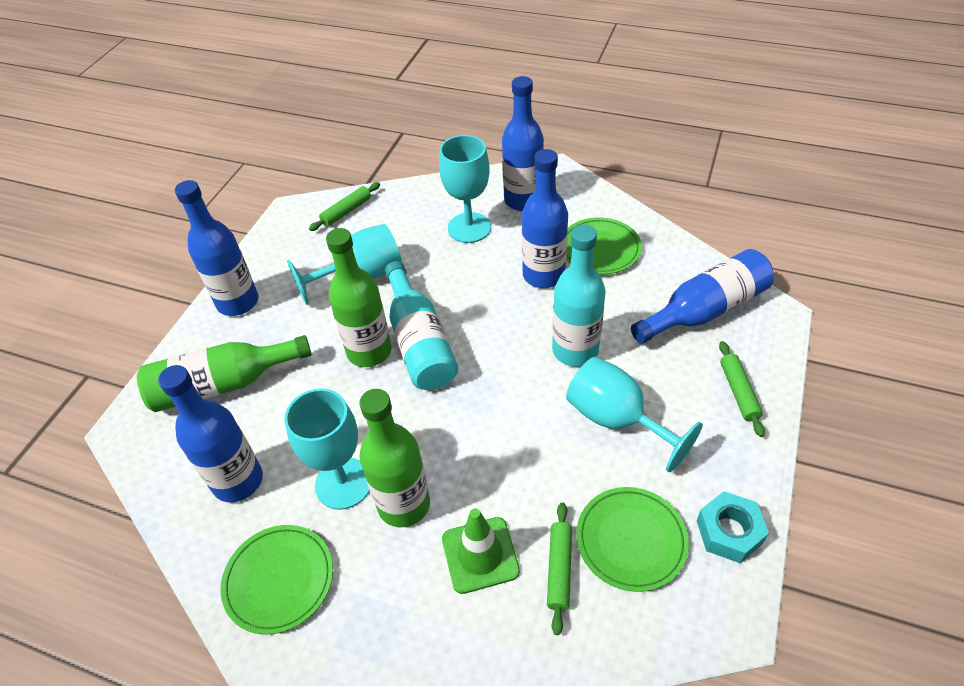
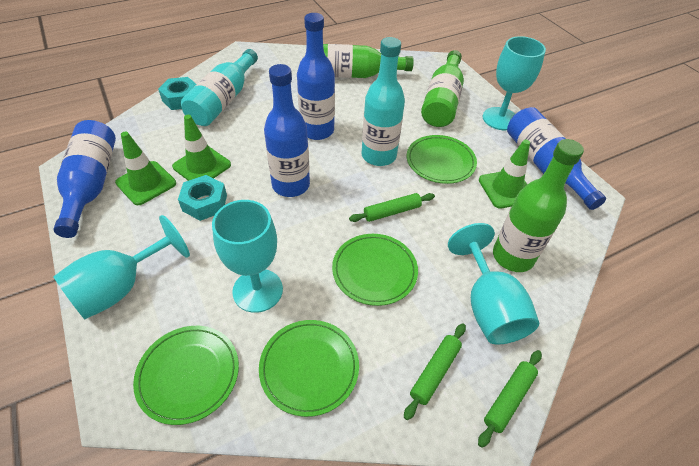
blue bottle: [158,365,263,503] [175,180,258,316] [502,76,544,211] [522,149,568,288] [631,249,774,344] = 5 -> [53,120,116,238] [264,64,310,197] [297,13,335,140] [507,107,606,210] = 4
green plate: [221,525,333,635] [566,217,642,275] [576,487,689,592] = 3 -> [133,326,239,425] [259,320,359,417] [332,234,418,306] [407,135,477,184] = 4
green traffic cone: [442,508,520,594] = 1 -> [115,132,176,205] [172,115,231,181] [479,139,530,209] = 3
turquoise nut: [696,491,769,563] = 1 -> [158,77,196,110] [178,175,227,221] = 2

